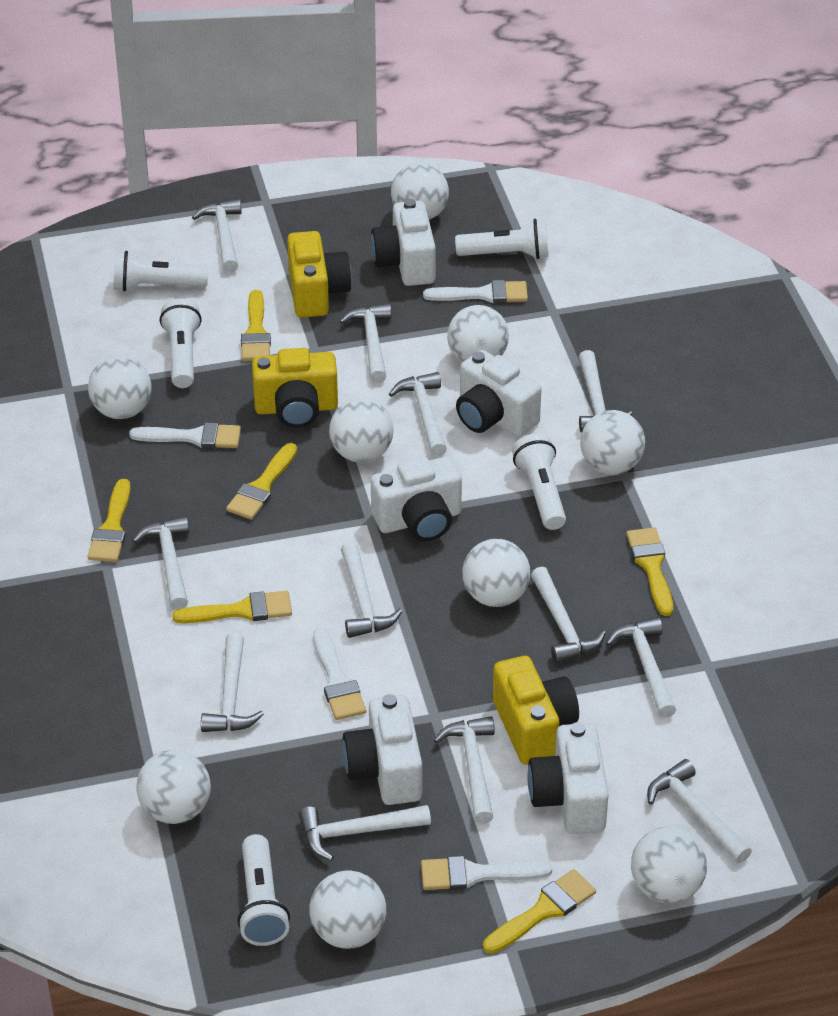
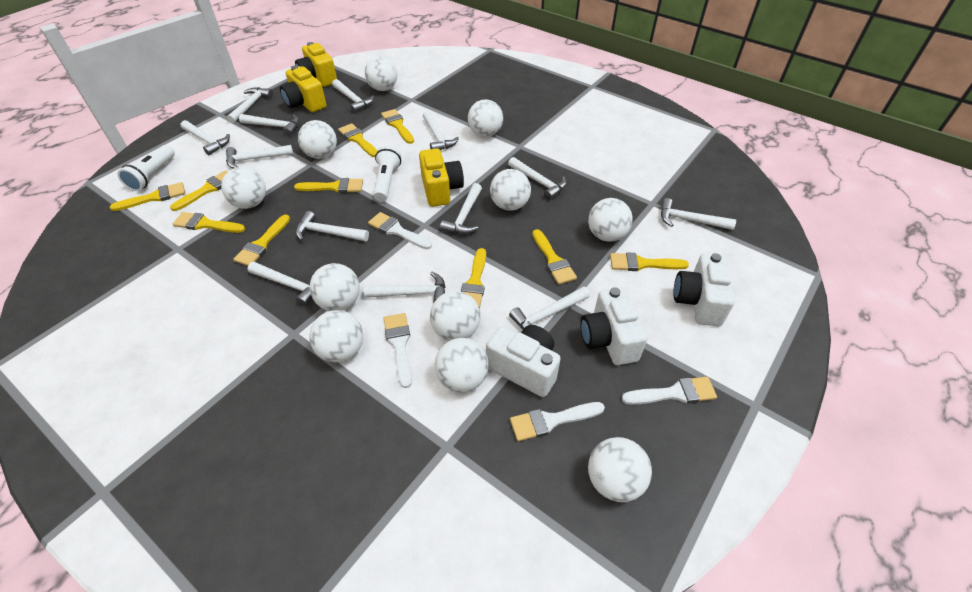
white ball: [88,356,152,419] [136,750,211,824] [309,870,386,949] [329,398,394,462] [391,163,449,220] [447,305,509,362] [462,539,530,607] [580,410,645,475] [631,827,707,903] = 9 -> [221,167,266,209] [298,120,337,159] [309,310,363,362] [310,263,360,311] [365,56,397,91] [430,291,481,341] [435,338,489,392] [468,99,503,137] [490,169,531,211] [588,198,633,242] [588,437,652,502] = 11
white camera: [342,694,422,805] [371,199,436,286] [371,456,462,541] [456,350,541,437] [528,722,609,834] = 5 -> [486,325,561,397] [580,287,648,365] [673,253,735,326] = 3
white flashlight: [114,251,208,292] [160,298,202,388] [237,834,290,946] [455,219,549,259] [512,433,566,530] = 5 -> [117,145,175,191] [373,145,401,202] = 2
white hammer: [133,516,189,610] [192,199,241,272] [201,633,264,732] [299,805,431,861] [339,303,391,383] [341,542,402,638] [389,372,447,456] [434,716,495,824] [531,567,606,663] [579,350,632,433] [606,617,676,718] [647,759,752,863] = 12 -> [181,120,230,155] [226,145,293,169] [227,87,273,124] [239,114,299,136] [248,262,312,306] [296,211,369,242] [332,79,374,113] [364,272,445,302] [423,111,459,150] [440,183,482,234] [508,157,567,200] [509,286,590,330] [661,198,736,230] = 13
yellow brush: [87,479,131,562] [172,591,292,623] [226,443,297,520] [241,290,271,361] [483,869,596,954] [626,528,673,616] = 6 -> [110,182,185,211] [170,170,228,211] [173,212,245,233] [233,215,290,266] [294,178,363,193] [338,123,378,157] [381,109,414,144] [461,248,486,308] [532,229,577,284] [610,253,689,271] = 10

